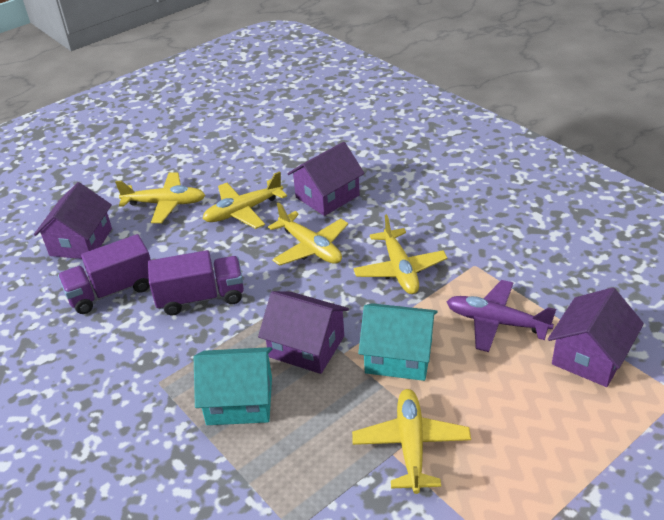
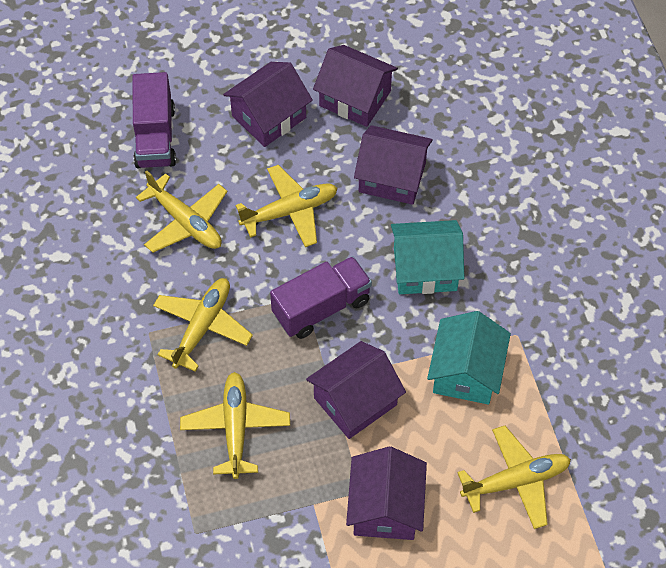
purple house: [34,182,112,259] [258,291,349,374] [287,142,365,216] [548,287,644,387] = 4 -> [223,62,313,147] [306,341,406,439] [313,45,398,127] [346,446,427,540] [354,125,433,205] = 5
purple plane: [447,280,556,352] = 1 -> none = 0

